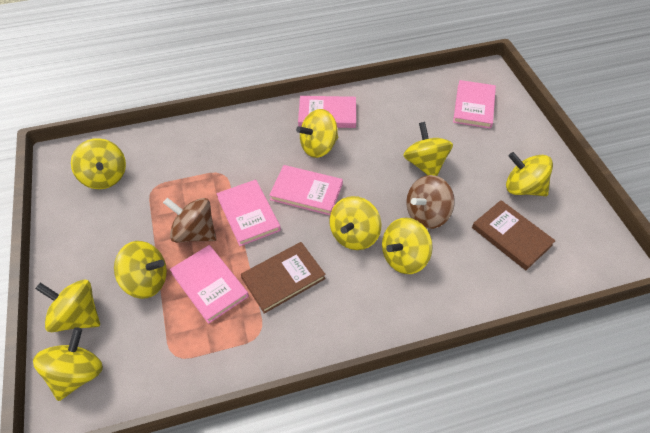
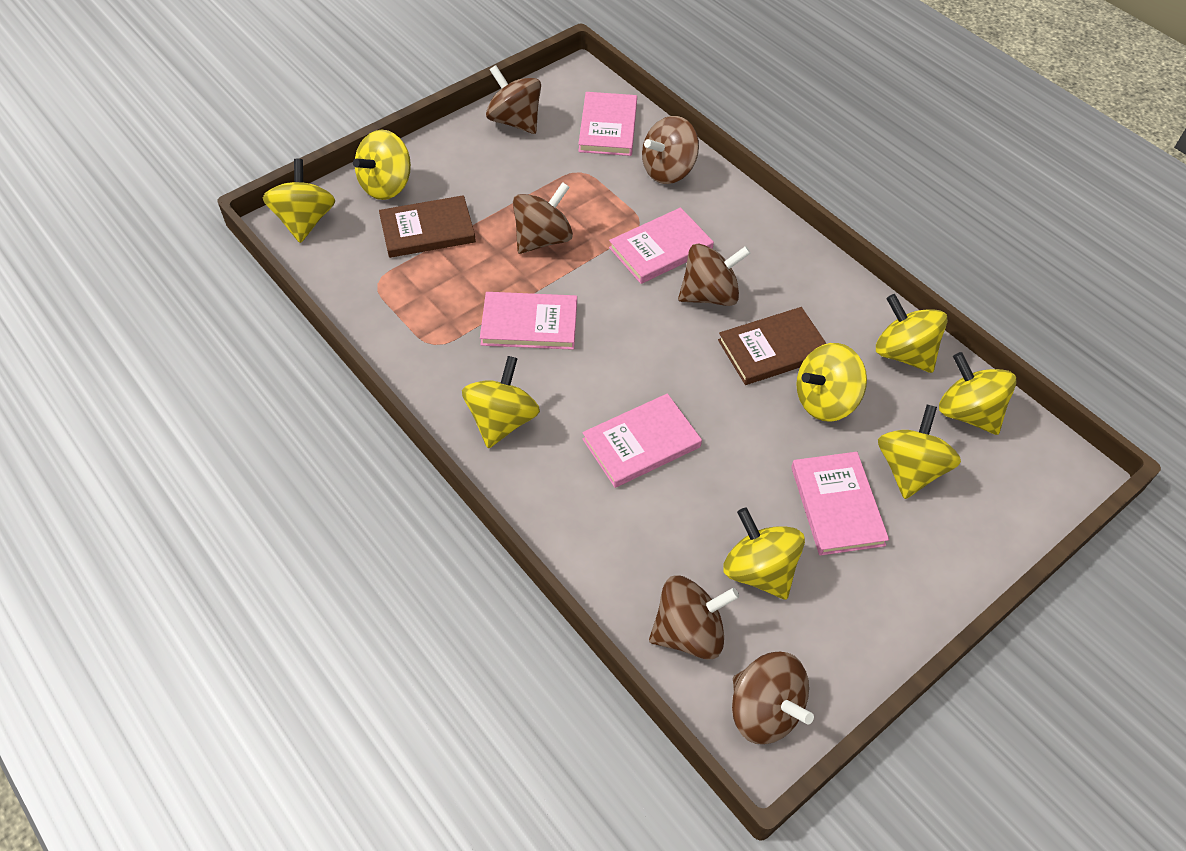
brown spinning top: [163,198,216,243] [406,175,455,229] = 2 -> [486,65,541,134] [513,182,573,254] [642,116,699,184] [649,575,739,660] [678,244,751,306] [732,652,814,744] = 6
yellow spinning top: [33,327,103,401] [35,280,100,332] [71,138,126,189] [114,241,167,299] [296,109,338,158] [330,196,381,250] [382,218,433,274] [403,122,453,176] [506,152,553,196] = 9 -> [263,159,336,243] [353,130,411,200] [462,356,540,448] [723,507,805,600] [796,343,867,422] [876,294,948,373] [878,404,961,499] [939,352,1017,435] = 8

